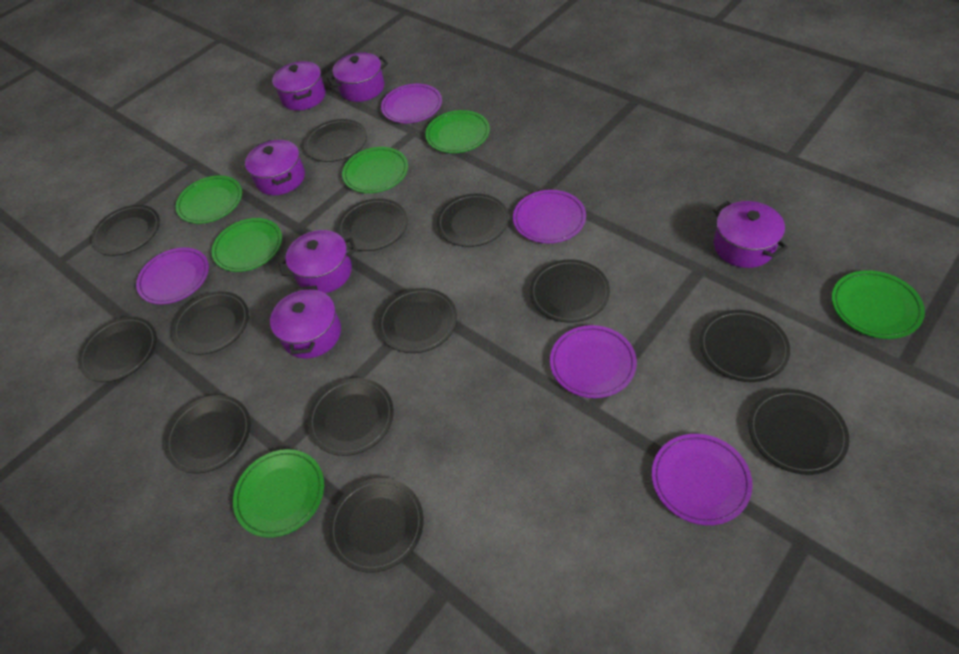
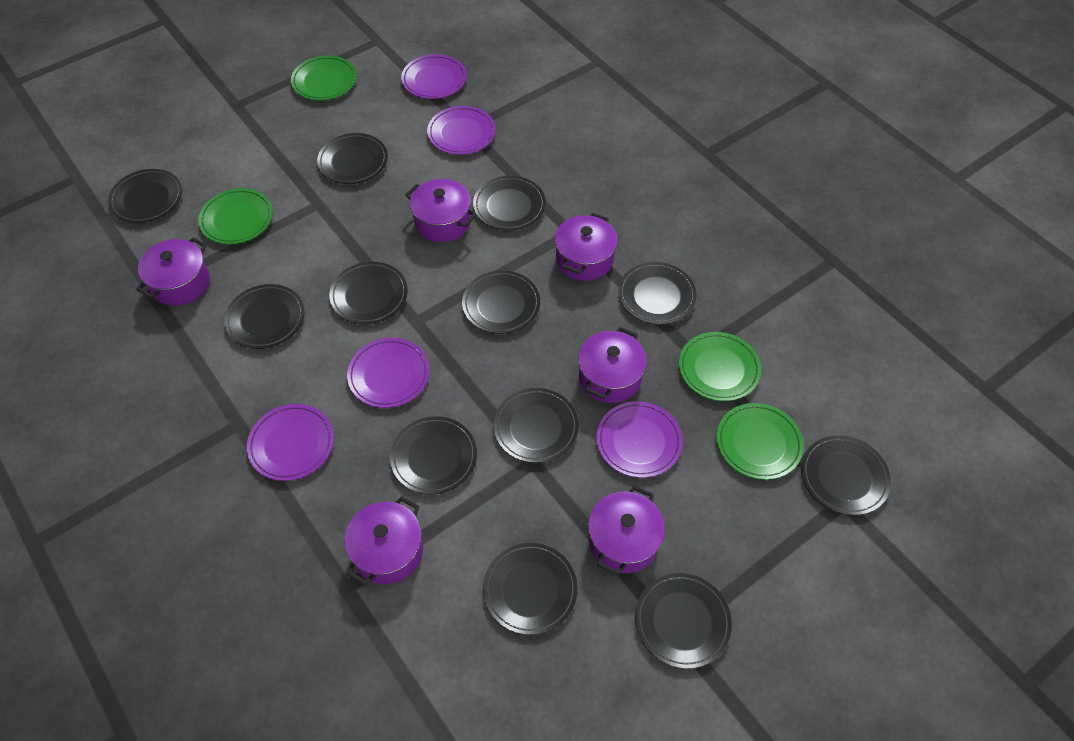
black plate: [78,317,157,382] [91,205,160,256] [165,395,251,473] [172,291,249,355] [304,119,367,162] [308,378,394,456] [328,478,424,573] [337,198,408,251] [378,288,457,353] [437,193,509,247] [530,259,610,323] [699,310,790,382] [748,389,849,475] = 13 -> [108,169,182,223] [224,284,305,349] [317,133,388,184] [329,262,408,324] [390,416,477,495] [462,270,540,334] [473,176,546,230] [483,543,578,635] [493,388,579,463] [619,262,697,325] [635,573,732,669] [801,435,891,516] = 12
green plate: [176,176,242,224] [212,218,282,272] [233,449,324,538] [342,147,408,193] [425,110,490,153] [832,270,925,339] = 6 -> [198,188,273,244] [291,56,357,100] [679,332,761,401] [717,403,804,480] = 4

